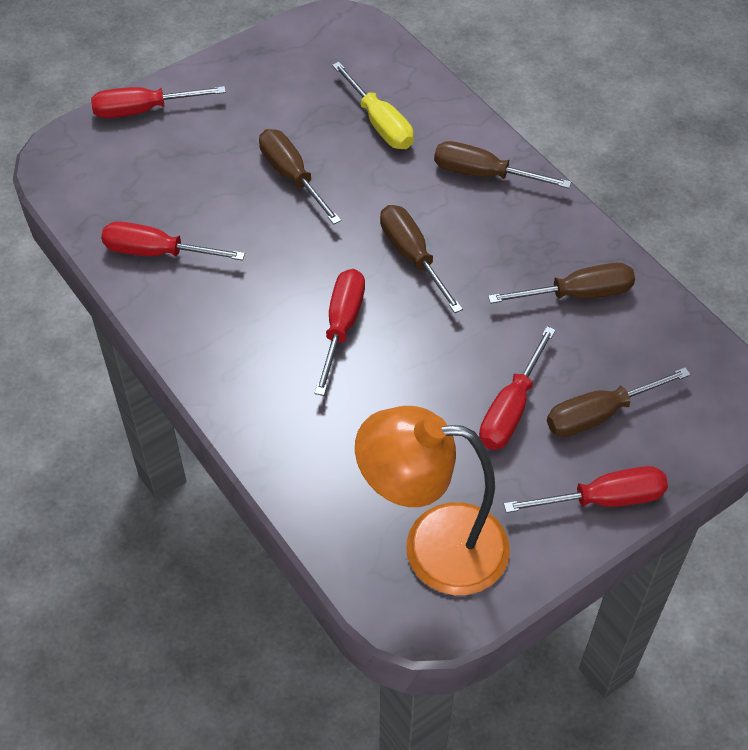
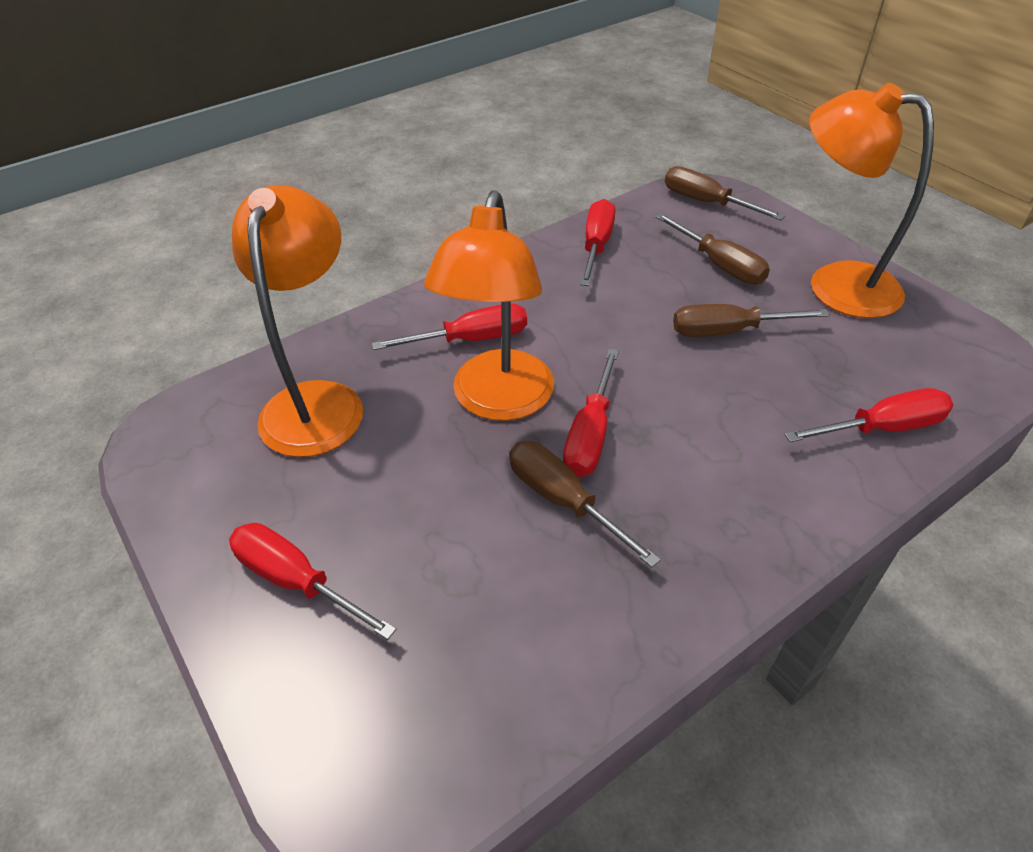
brown screwdriver: [259,129,341,224] [380,205,463,313] [434,141,571,188] [488,263,635,304] [547,367,691,437] = 5 -> [509,441,661,567] [655,213,770,285] [665,166,785,220] [673,304,830,337] = 4
orange lamp: [355,406,510,595] = 1 -> [232,185,363,457] [424,190,554,421] [810,83,934,318] = 3
yellow screwdriver: [332,62,414,149] = 1 -> none = 0

